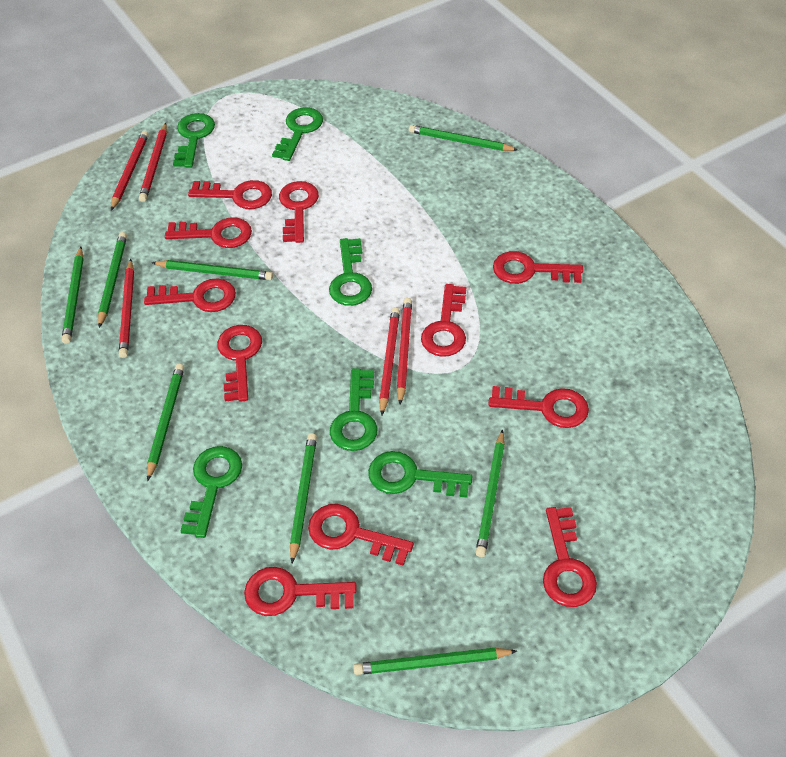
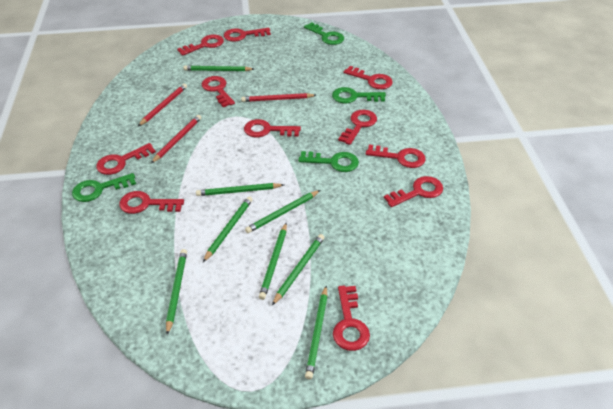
green key: [173,113,215,168] [181,446,242,538] [272,107,323,161] [329,238,372,306] [330,368,377,451] [368,451,472,498] = 6 -> [72,173,136,202] [298,151,359,172] [304,22,344,45] [332,87,386,103] = 4
red pencil: [111,131,149,211] [119,259,134,358] [139,123,167,202] [379,307,400,416] [397,298,412,405] = 5 -> [138,84,187,126] [151,115,201,163] [241,93,316,102] = 3

